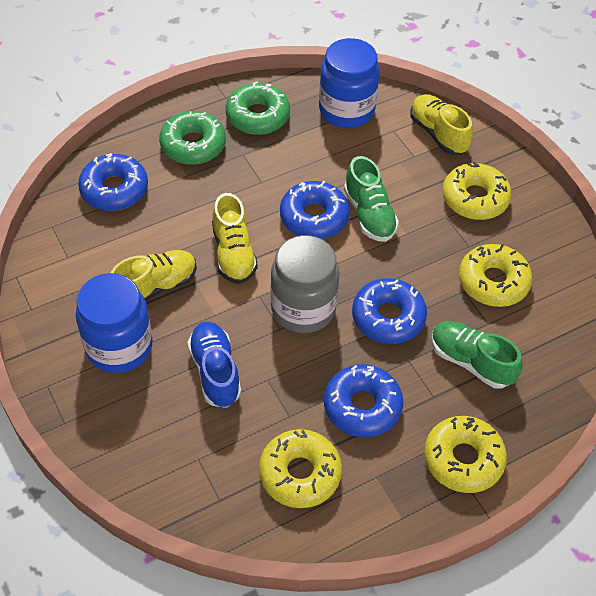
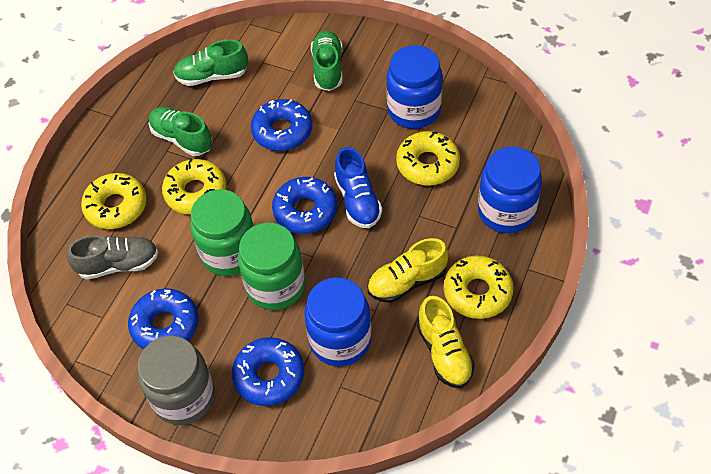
blue jar: [76,273,153,373] [319,38,380,128] = 2 -> [304,277,371,367] [386,45,443,129] [478,147,542,233] = 3
green donut: [159,111,226,165] [226,82,290,135] = 2 -> none = 0
green jar: none = 0 -> [190,189,254,276] [238,223,305,310] = 2
green shoe: [344,156,399,242] [431,321,523,389] = 2 -> [149,107,212,156] [173,40,248,86] [311,30,343,91] = 3
grey shoe: none = 0 -> [67,235,159,280] = 1
yellow shoe: [111,250,197,301] [212,193,258,284] [411,94,473,155] = 3 -> [367,238,449,303] [417,296,475,388] = 2

